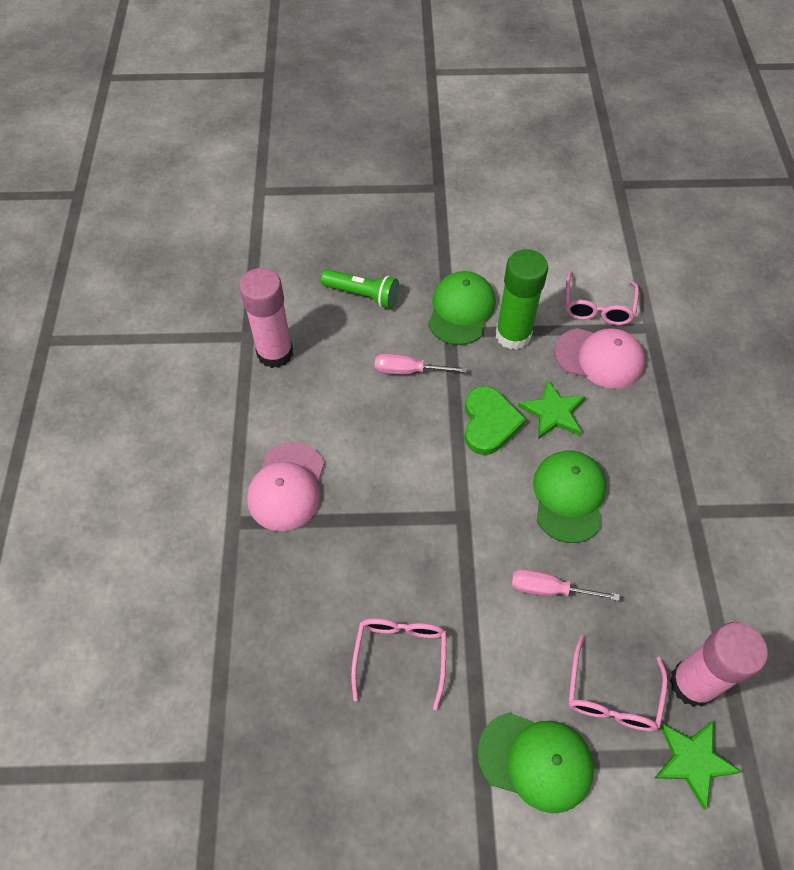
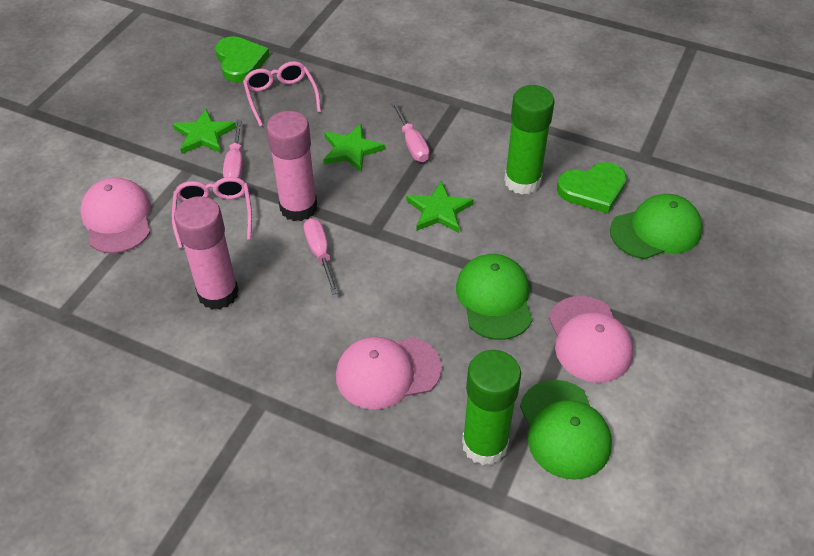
green flashlight: [321,269,399,308] = 1 -> none = 0
green glue stick: [496,249,548,350] = 1 -> [462,350,521,465] [504,85,554,195] = 2
green heart: [464,386,526,455] = 1 -> [215,36,270,82] [557,162,627,214] = 2
green star: [518,379,586,439] [655,721,741,810] = 2 -> [173,109,236,154] [323,124,385,173] [406,181,474,233] = 3
pink cap: [247,442,324,531] [554,328,645,389] = 2 -> [80,177,151,254] [336,337,442,410] [549,296,633,383] = 3
pink glasses: [351,618,447,710] [565,271,639,325] [568,635,668,731] = 3 -> [172,177,252,248] [243,61,321,127] = 2
pink screwdriver: [375,353,467,374] [511,569,620,601] = 2 -> [223,119,243,179] [304,218,339,295] [391,102,430,162] = 3

